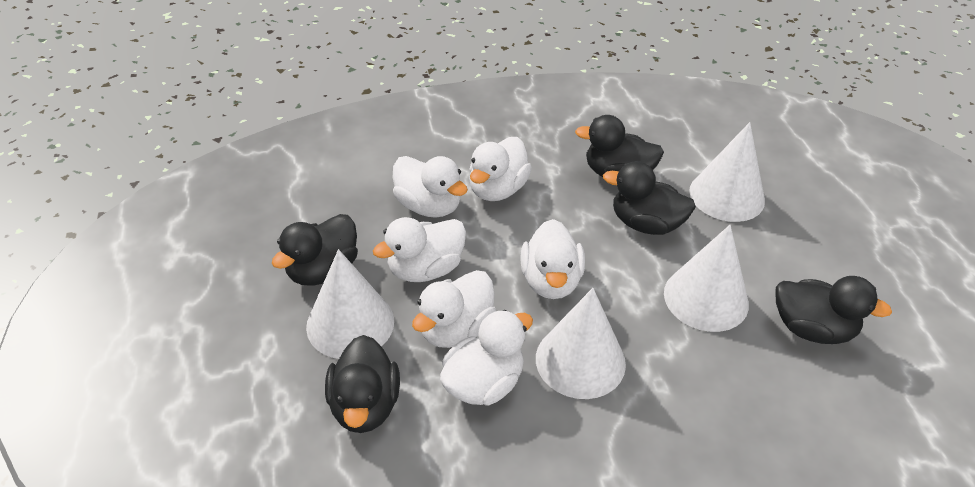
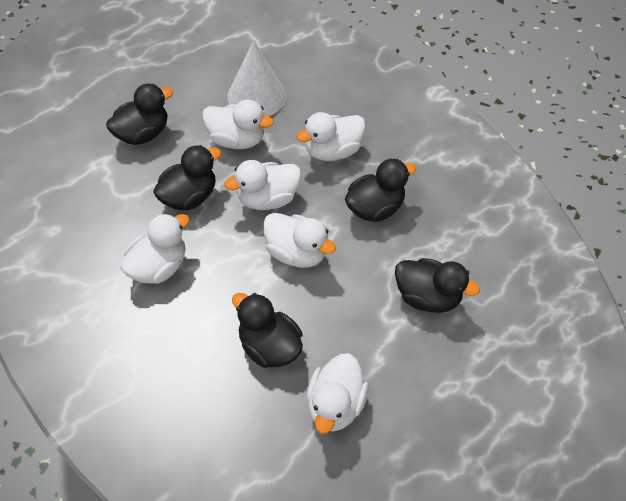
white cone: [306,249,394,359] [536,288,626,399] [664,225,749,332] [689,122,765,222] = 4 -> [227,40,286,116] = 1

